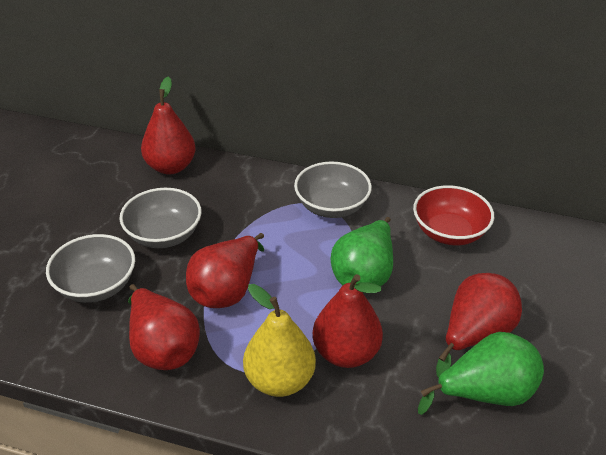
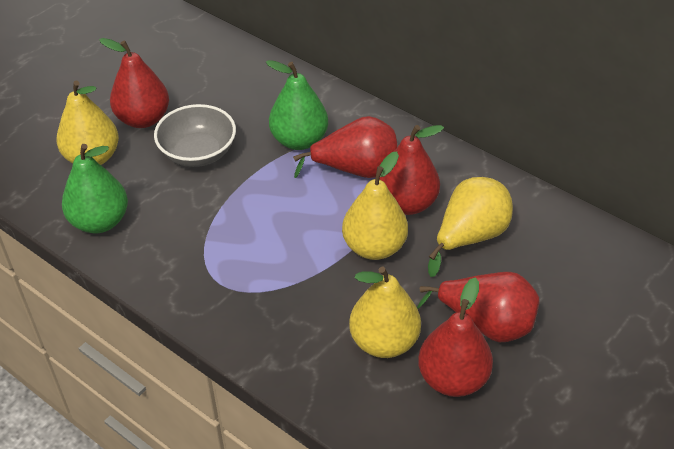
grey bowl: [46,234,135,303] [119,188,202,248] [294,161,372,218] = 3 -> [154,104,236,167] = 1
red bowl: [413,185,494,245] = 1 -> none = 0
yellow pear: [243,284,316,397] = 1 -> [57,81,119,165] [342,152,408,260] [349,267,421,358] [428,177,513,277] = 4

